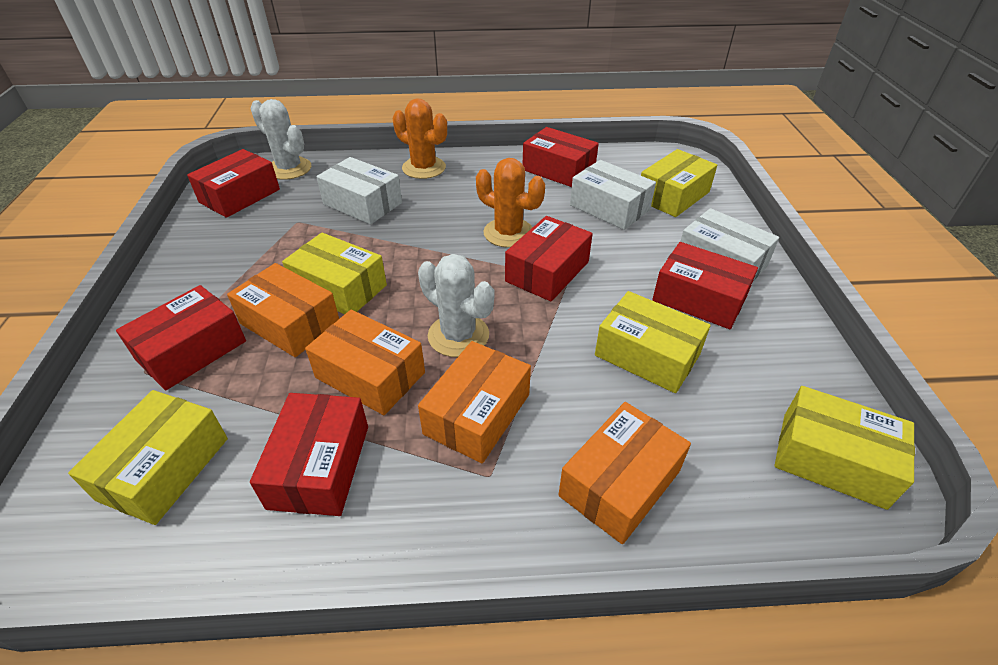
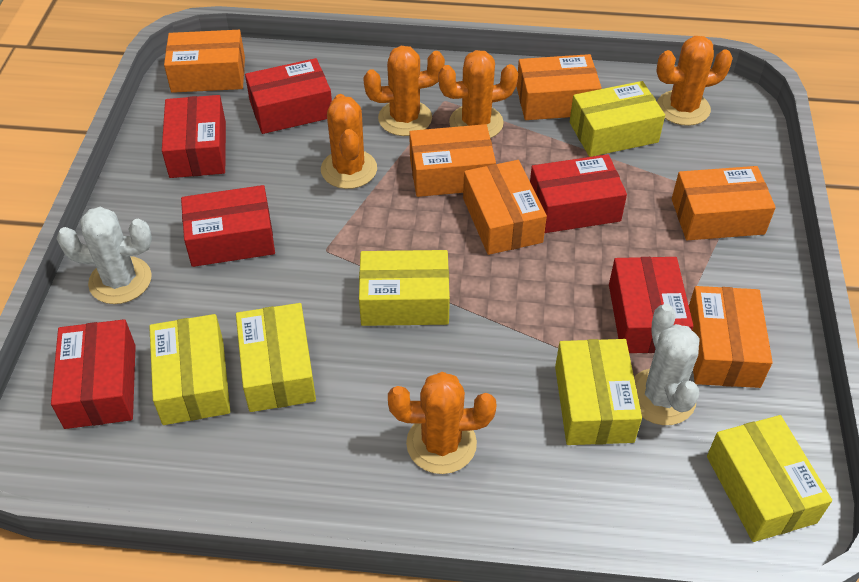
orange box: [227,263,339,357] [305,310,425,415] [418,341,531,463] [558,402,691,544] = 4 -> [164,30,245,93] [409,124,496,197] [463,160,547,255] [517,54,601,120] [672,166,776,240] [689,286,773,388] = 6
orange cactus: [393,98,447,179] [476,158,545,248] = 2 -> [321,94,377,189] [363,46,445,136] [388,372,496,474] [438,50,518,138] [656,36,733,126] = 5
white box: [316,157,402,224] [570,160,656,230] [680,208,779,281] = 3 -> none = 0
yellow box: [68,390,228,525] [282,233,387,314] [595,291,710,393] [641,149,717,217] [775,386,915,510] = 5 -> [149,314,230,425] [236,303,316,412] [359,250,450,326] [555,339,642,445] [570,81,665,157] [707,415,832,542] = 6

